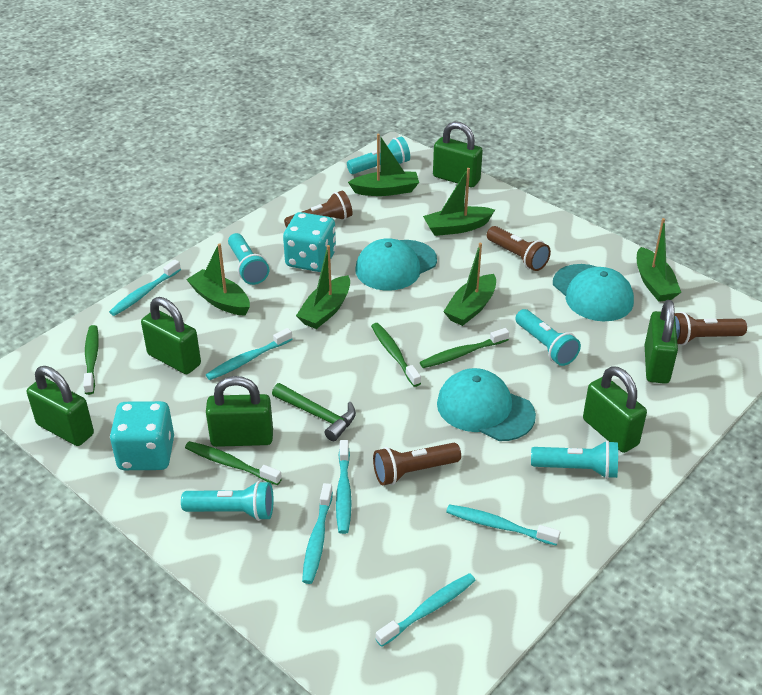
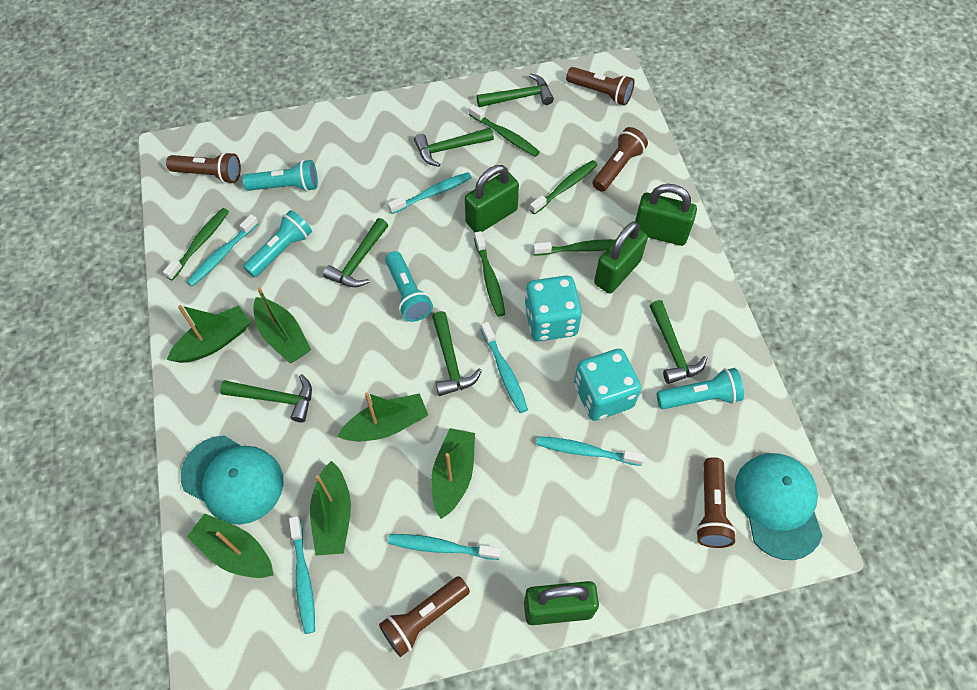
brown flashlight: [284,191,353,228] [373,443,461,485] [487,226,551,271] [675,312,747,345] = 4 -> [166,152,241,184] [379,576,470,657] [566,67,635,106] [592,127,648,192] [695,457,736,548] = 5
green hammer: [272,383,356,441] = 1 -> [220,374,312,422] [323,218,388,287] [414,128,494,167] [432,311,482,396] [477,73,554,107] [649,300,707,384] = 6
green padlock: [27,366,94,446] [141,297,201,374] [206,376,273,447] [433,122,483,187] [583,366,647,453] [645,300,678,384] = 6 -> [465,165,519,232] [524,581,599,625] [594,221,648,294] [635,184,697,246] = 4
green toothbrush: [83,325,99,395] [185,441,282,485] [371,323,421,387] [420,328,509,368] = 4 -> [163,208,229,280] [469,104,540,157] [474,231,505,317] [529,160,597,215] [533,239,616,255] = 5
turquoise cap: [355,238,437,291] [437,368,536,441] [553,264,634,321] = 3 -> [181,435,284,525] [735,453,822,560] = 2
turquoise flashlight: [181,481,274,521] [228,233,269,285] [347,137,410,174] [515,309,581,366] [531,440,618,479] = 5 -> [242,160,318,192] [243,210,312,278] [385,251,433,322] [657,368,744,409] = 4

